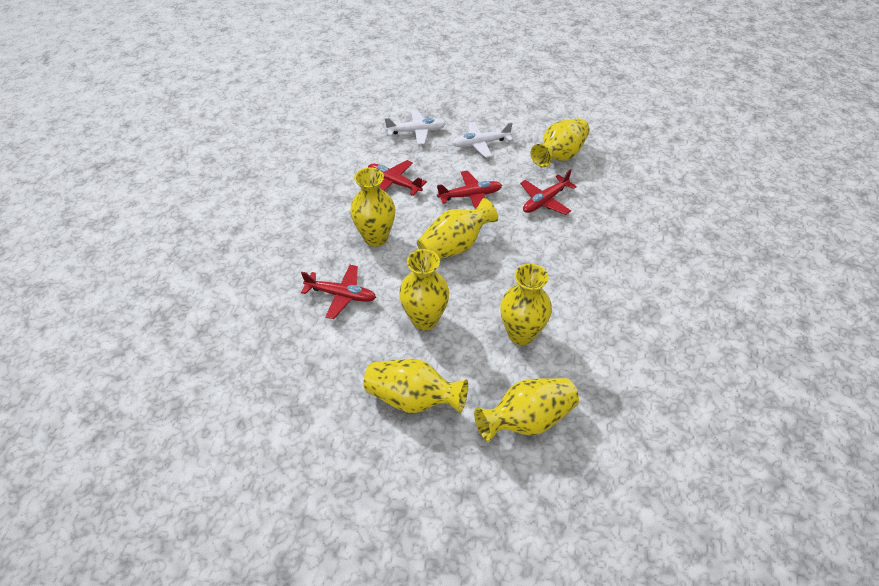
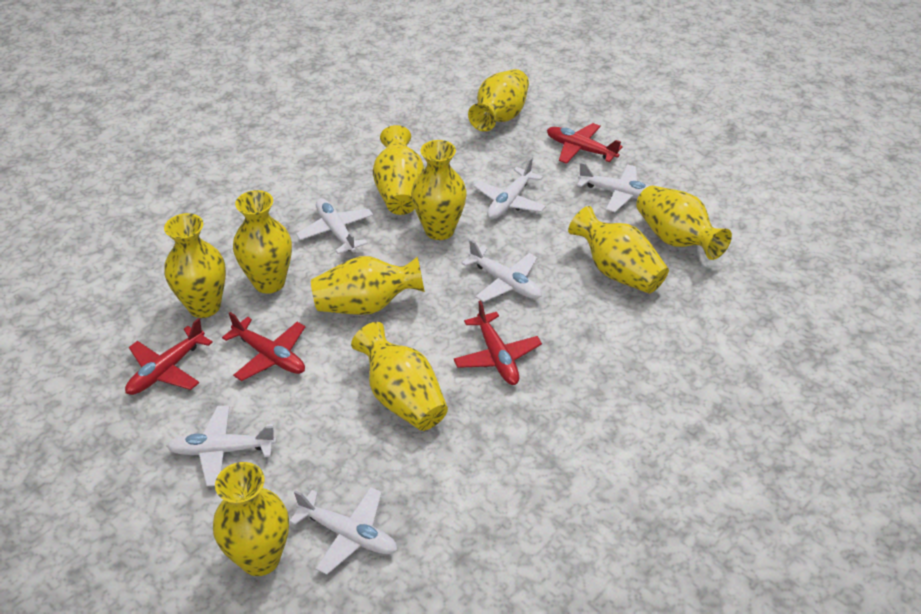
white plane: [385,110,446,145] [452,122,513,158] = 2 -> [166,405,276,486] [289,487,397,575] [296,198,373,254] [461,239,542,302] [474,157,546,219] [577,162,648,212] = 6
yellow vase: [350,167,395,247] [364,359,468,413] [399,249,449,330] [417,198,498,259] [474,378,579,442] [500,264,552,345] [531,118,590,168] = 7 -> [164,213,226,318] [213,462,289,576] [233,190,292,294] [311,256,425,315] [351,322,448,431] [373,125,425,215] [411,140,467,240] [468,69,529,132] [568,206,669,294] [636,186,732,260] = 10

